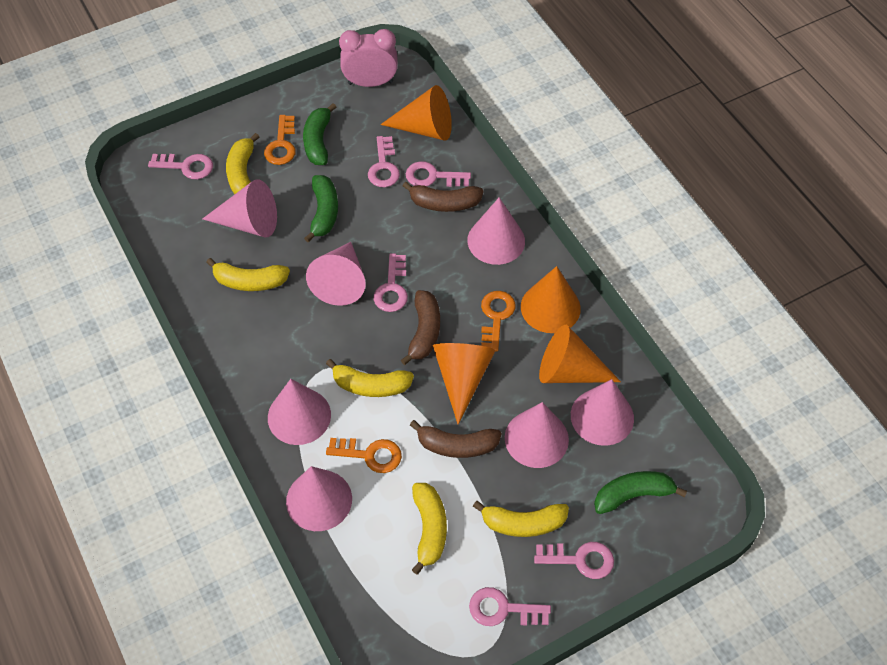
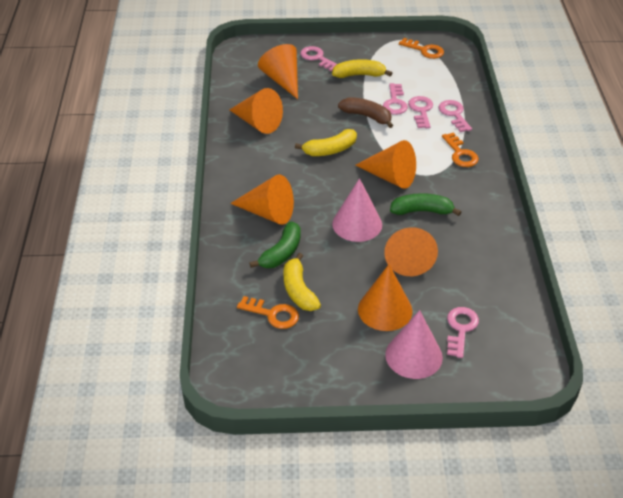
brown banana: [401,290,440,365] [403,182,484,212] [410,420,502,458] = 3 -> [338,97,393,128] = 1
green banana: [303,103,336,165] [304,175,338,242] [594,471,687,514] = 3 -> [250,222,301,268] [390,193,461,216] = 2
orange cone: [381,85,452,141] [433,343,495,424] [521,266,581,333] [539,325,621,383] = 4 -> [229,88,283,134] [230,175,294,225] [258,44,298,99] [355,140,416,189] [358,264,412,331] [384,227,438,276] = 6
pink clock: [339,29,398,87] = 1 -> none = 0
pink cone: [203,179,277,238] [268,379,331,445] [286,466,352,531] [306,242,365,306] [467,197,525,265] [505,402,569,468] [571,379,634,446] = 7 -> [332,178,382,242] [385,310,443,379] = 2
pink key: [148,154,213,179] [368,136,400,187] [373,253,408,312] [406,161,471,187] [469,587,551,626] [534,542,614,579] = 6 -> [300,46,336,71] [383,83,408,115] [408,96,433,128] [438,100,472,132] [447,307,479,358] = 5
yellow banana: [206,258,290,291] [226,133,259,195] [326,359,414,397] [412,483,447,575] [473,501,569,537] = 5 -> [284,253,321,311] [295,129,357,156] [332,59,392,78] = 3

